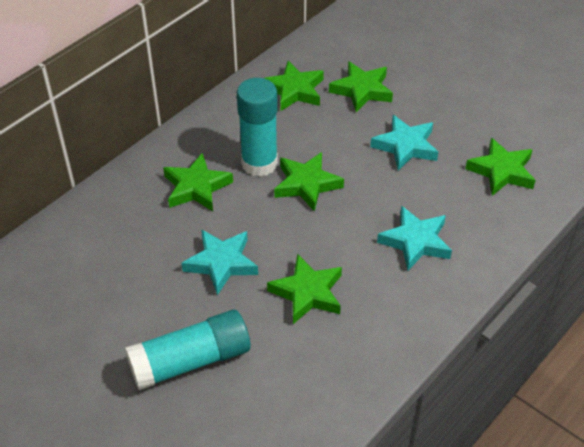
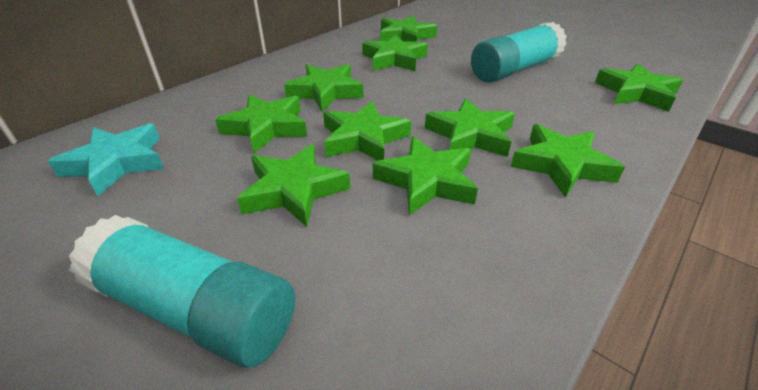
green star: [163,153,233,211] [264,61,324,111] [267,254,342,324] [274,152,344,212] [329,61,393,112] [465,138,536,196] = 6 -> [215,95,307,153] [237,144,350,227] [284,65,364,111] [323,101,411,160] [362,34,428,71] [373,136,478,215] [380,15,437,42] [425,98,515,157] [511,124,625,198] [595,63,683,112] = 10
turquoise star: [181,229,258,295] [370,115,438,171] [377,206,452,271] = 3 -> [48,124,164,196] = 1

